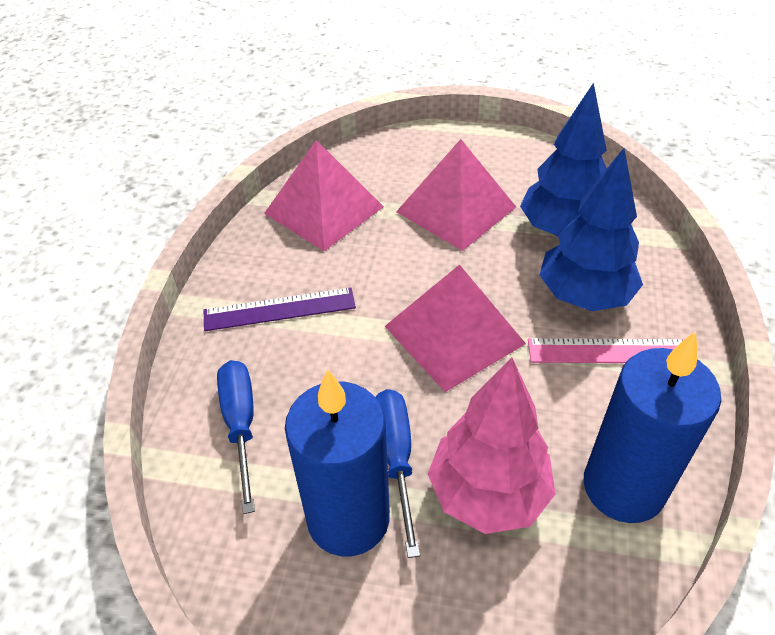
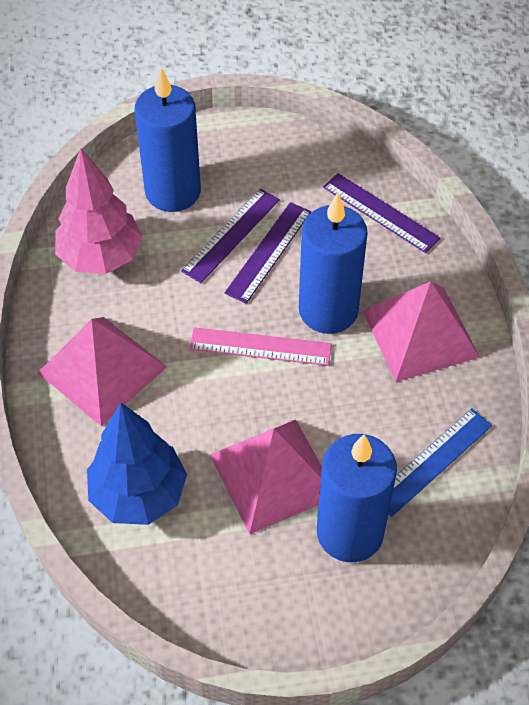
blue candle: [285,369,390,556] [583,331,721,523] = 2 -> [135,68,201,212] [299,193,368,334] [317,434,397,562] = 3
blue ruler: none = 0 -> [389,408,492,517] = 1
blue screwdriver: [217,360,255,514] [376,389,420,558] = 2 -> none = 0
blue tree: [520,83,607,237] [539,148,643,311] = 2 -> [87,403,187,525] = 1
purple ruler: [204,287,356,331] = 1 -> [181,188,280,283] [225,202,311,304] [323,173,440,253] = 3

